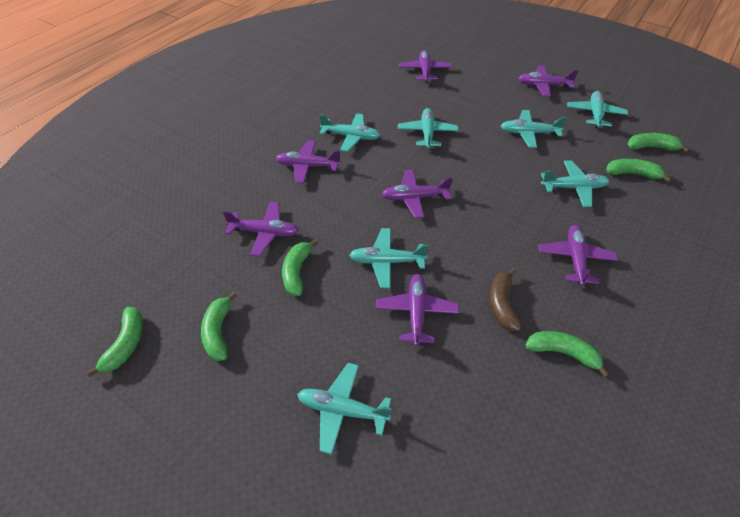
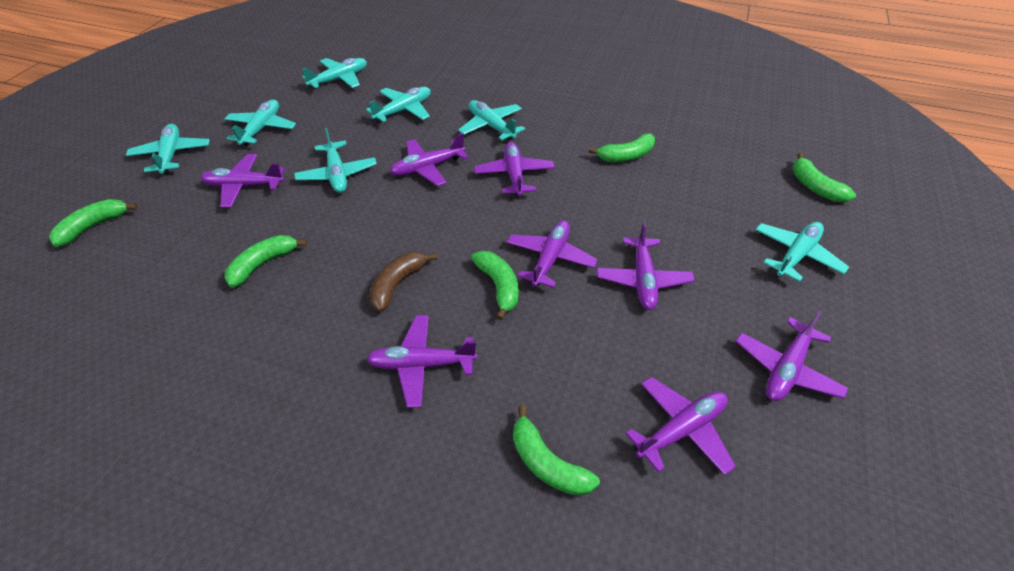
purple plane: [223,202,299,257] [276,140,341,184] [376,274,459,346] [382,170,453,218] [399,50,452,83] [518,66,579,97] [538,225,618,286] = 7 -> [200,154,285,208] [366,315,477,408] [390,133,468,186] [474,142,555,196] [507,220,598,288] [597,222,695,310] [626,377,736,476] [735,310,849,401] = 8

